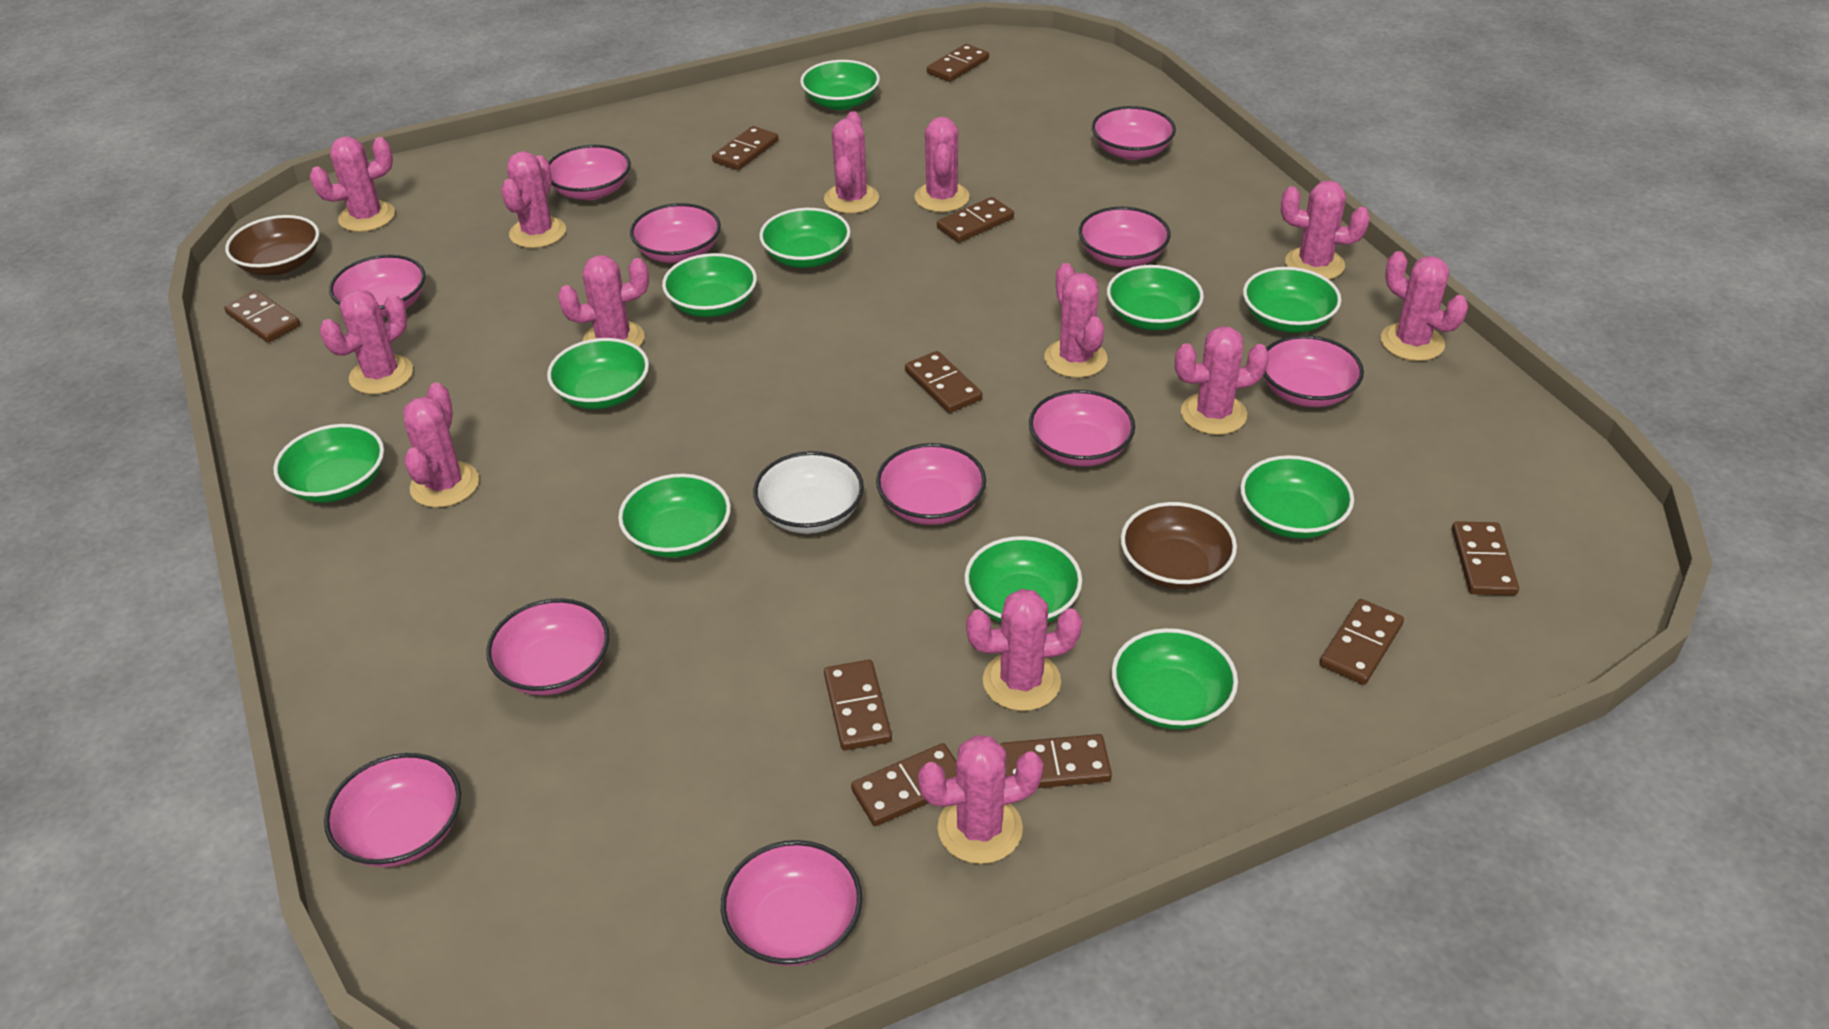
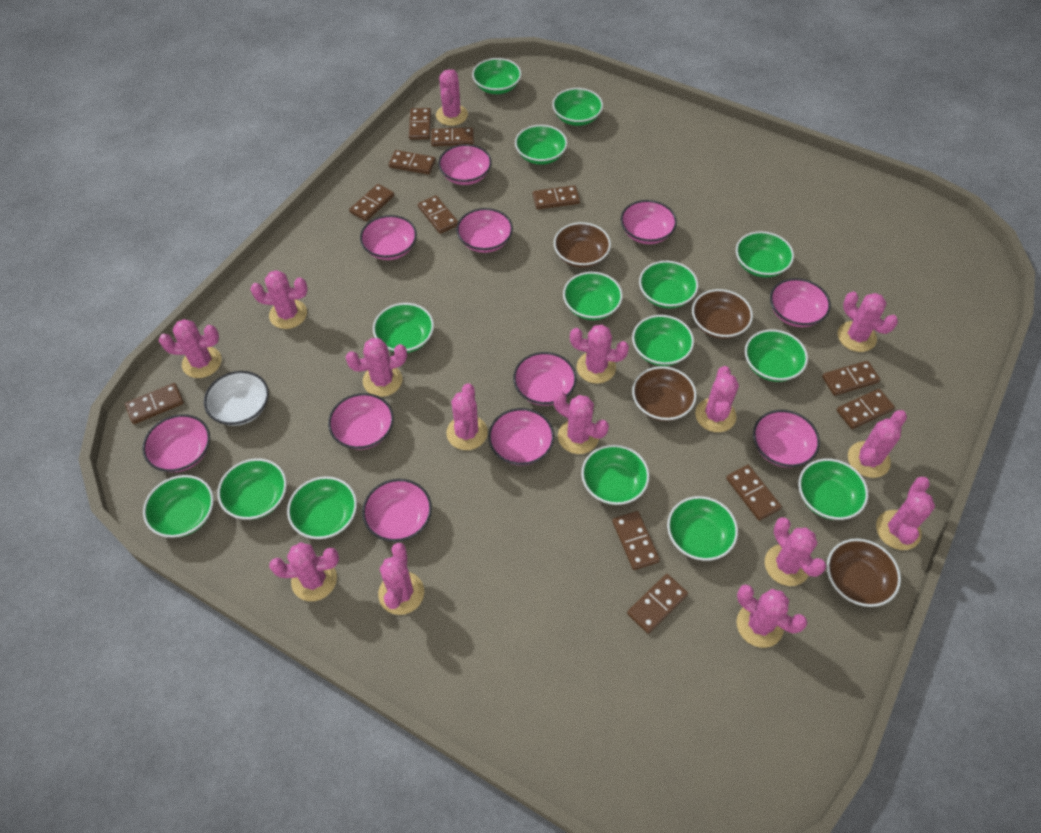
brown bowl: [225,215,319,275] [1121,502,1237,590] = 2 -> [554,222,611,268] [632,366,697,421] [692,289,753,339] [827,539,901,607] = 4
brown domino: [224,290,300,342] [712,126,779,170] [824,660,892,751] [851,743,957,826] [905,351,982,413] [927,44,989,82] [937,197,1014,243] [1000,734,1112,788] [1320,599,1404,685] [1452,521,1519,595] = 10 -> [125,383,184,424] [349,184,394,221] [388,150,436,174] [409,108,431,140] [418,195,458,234] [431,127,474,146] [532,185,580,210] [612,511,660,570] [627,574,688,634] [726,465,782,521] [822,361,880,396] [837,389,895,429] = 12
green bowl: [273,424,384,503] [547,338,649,409] [618,474,731,558] [662,253,757,317] [759,208,851,268] [800,60,880,110] [964,536,1082,623] [1107,265,1204,330] [1112,628,1238,730] [1240,455,1354,539] [1243,267,1341,333] = 11 -> [143,475,214,538] [217,458,287,520] [287,476,357,539] [373,303,434,353] [472,58,521,94] [515,125,567,165] [552,88,603,126] [563,272,623,320] [581,445,649,505] [632,315,694,366] [639,261,698,309] [667,496,738,561] [736,231,794,277] [745,329,808,382] [798,459,868,520] = 15
pink cactus: [310,136,395,232] [320,290,413,394] [403,383,479,508] [501,151,566,248] [558,255,649,347] [824,111,879,214] [914,117,970,212] [918,735,1043,864] [966,589,1082,711] [1045,263,1108,378] [1175,326,1269,435] [1281,181,1370,280] [1381,251,1468,361] = 13 -> [159,319,222,378] [250,270,308,329] [269,542,339,601] [346,338,407,397] [378,543,424,615] [436,69,468,126] [446,383,488,450] [553,391,609,454] [570,325,629,384] [695,366,739,432] [736,584,807,648] [765,517,826,586] [838,292,898,352] [848,410,907,478] [876,477,935,550] = 15

